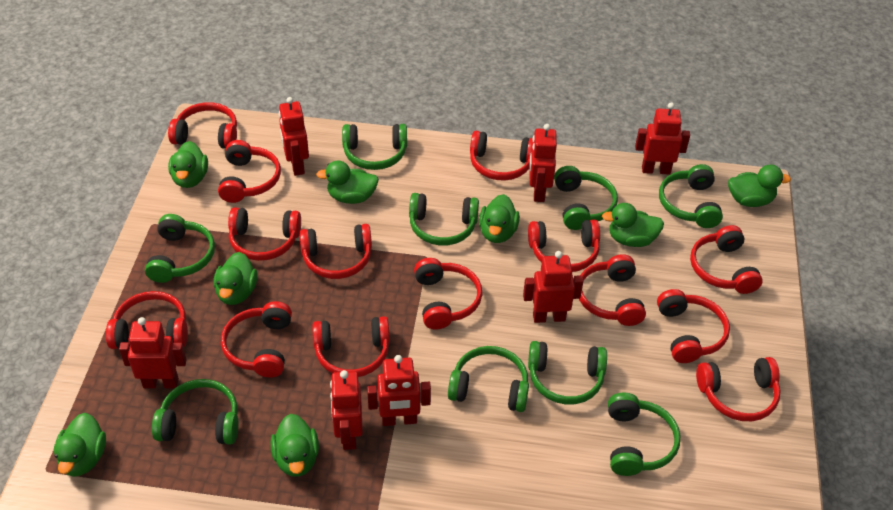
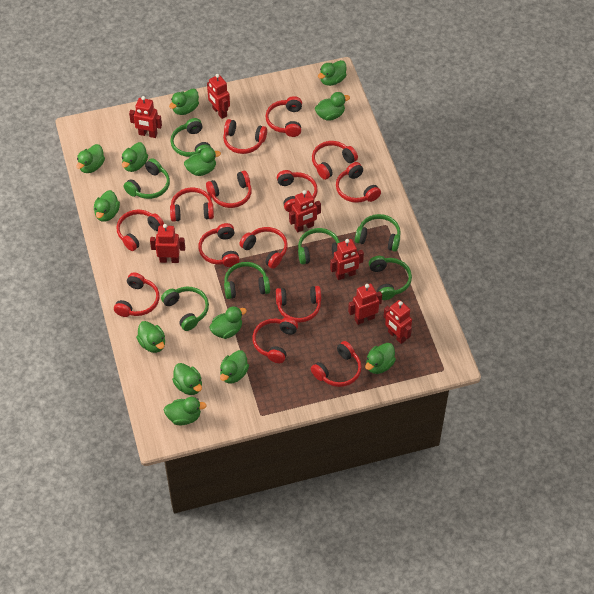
green duck: [54,413,106,477] [168,141,208,188] [214,252,258,305] [271,414,319,477] [316,161,379,204] [479,194,520,243] [602,203,664,247] [728,165,791,207] = 8 -> [76,144,105,173] [94,190,120,222] [122,142,148,172] [136,321,165,353] [164,397,207,425] [169,88,199,115] [172,363,202,395] [184,147,221,176] [209,306,247,339] [220,350,249,384] [315,92,350,121] [318,60,347,86] [365,343,396,374] = 13
green headphones: [145,214,215,283] [152,379,238,445] [342,124,407,170] [409,193,479,246] [448,346,529,412] [528,341,607,405] [554,166,618,230] [608,393,681,476] [659,164,723,228] = 9 -> [124,158,170,199] [161,287,209,331] [171,118,211,157] [224,262,270,299] [298,228,340,264] [355,214,401,252] [369,256,412,300] = 7

